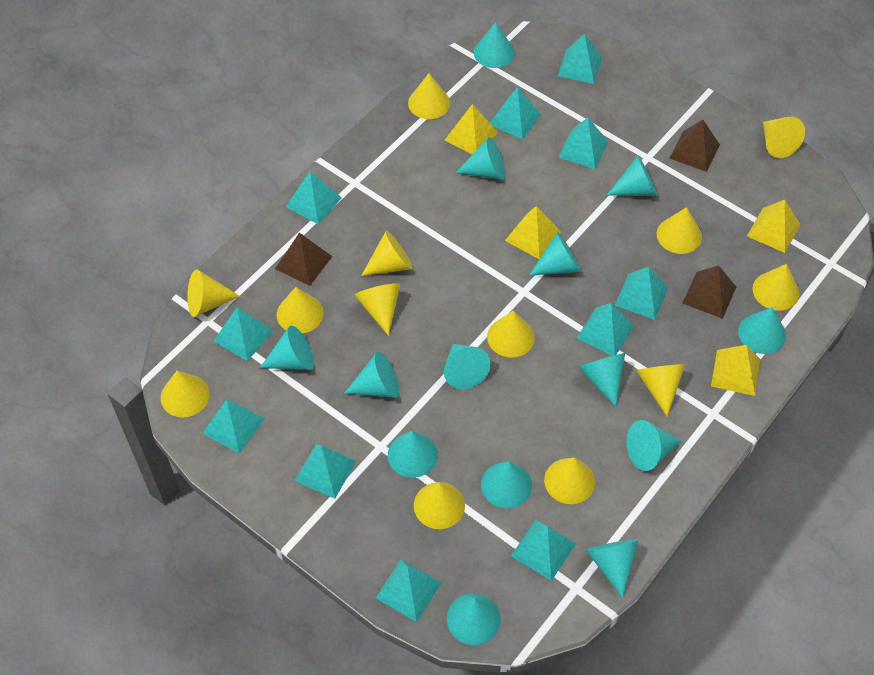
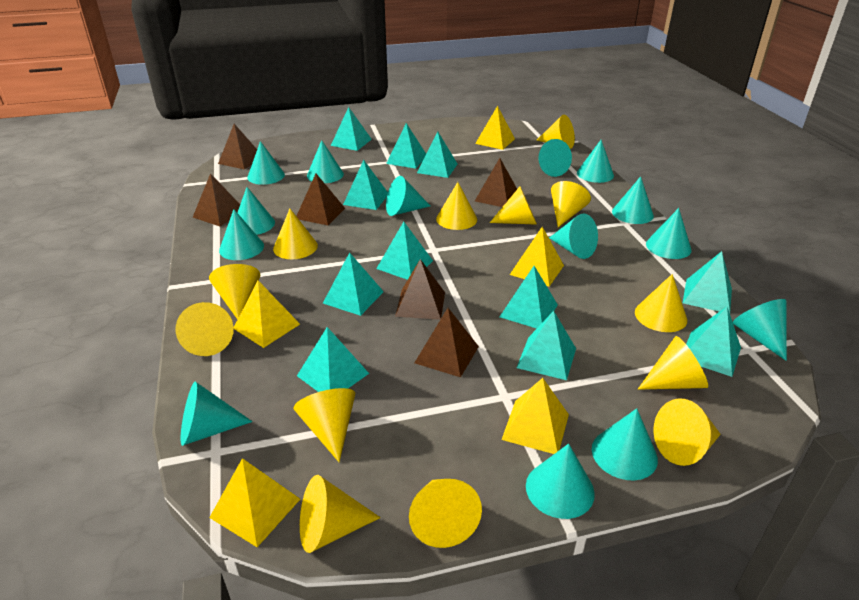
brown pyramid: [275,232,333,286] [670,120,720,172] [683,265,736,319] = 3 -> [193,173,240,226] [218,124,257,170] [296,174,345,225] [395,259,445,320] [414,308,479,377] [475,158,517,207] = 6
yellow pyramid: [445,104,498,154] [505,206,561,259] [711,345,761,396] [747,200,801,253] = 4 -> [209,458,300,547] [234,281,300,348] [475,106,515,150] [501,378,569,454] [510,227,564,287] = 5

